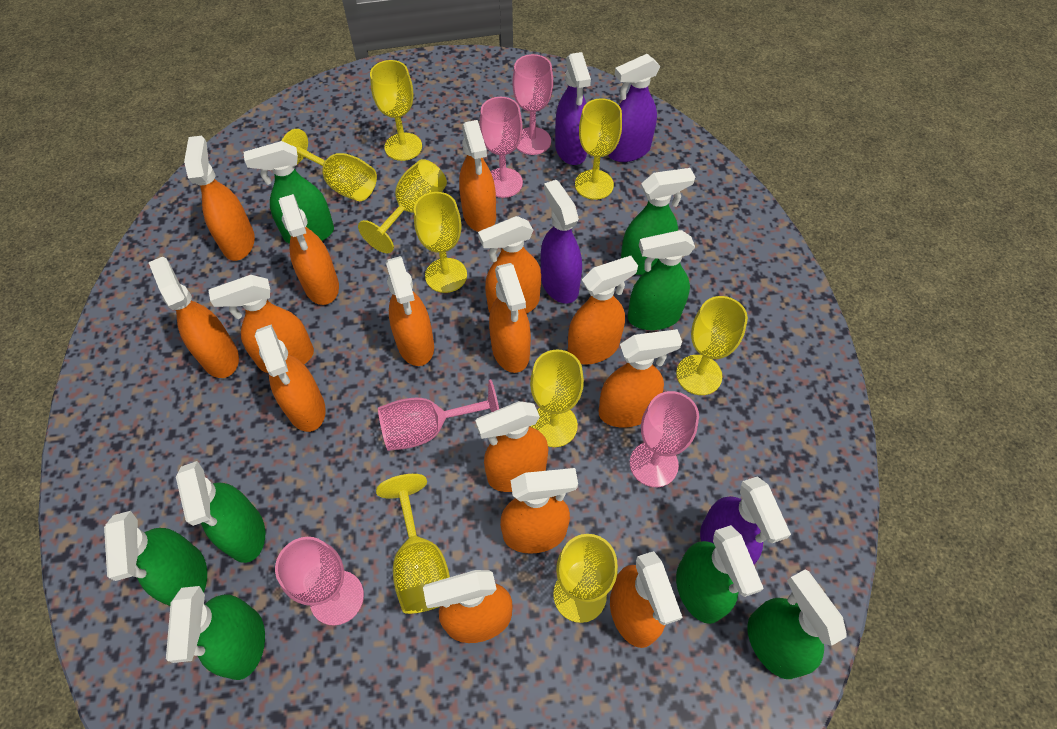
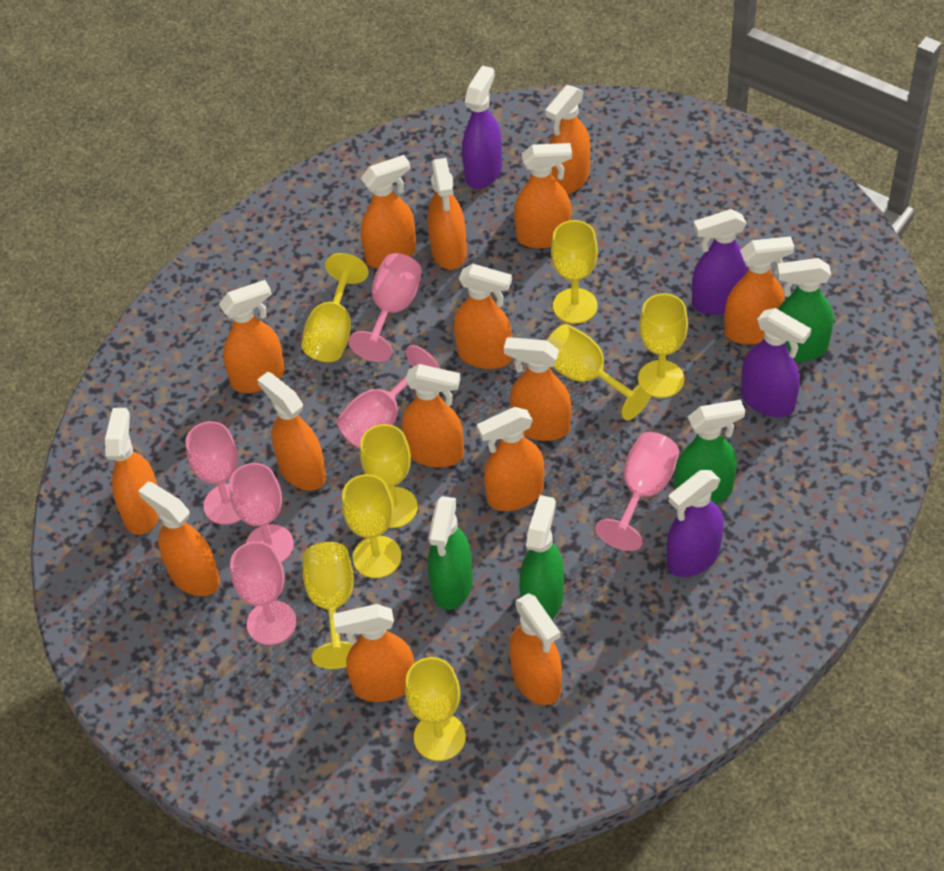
green spray bottle: [104,511,207,606] [166,586,265,680] [176,461,265,563] [244,141,334,244] [621,168,695,275] [628,230,695,330] [676,525,764,624] [747,569,846,679] = 8 -> [428,496,473,610] [519,495,564,619] [674,399,745,504] [777,258,833,362] = 4
pink goblet: [275,537,364,626] [378,379,499,451] [480,97,523,198] [512,54,553,155] [630,391,699,487] = 5 -> [186,421,241,525] [229,463,294,563] [230,541,297,645] [336,345,441,449] [348,253,422,362] [595,432,679,551] = 6
yellow goblet: [282,129,377,201] [358,159,447,254] [370,60,422,161] [376,474,450,614] [414,192,467,293] [530,350,584,447] [553,534,618,623] [575,98,622,200] [676,296,748,395] = 9 -> [301,253,369,362] [303,542,354,669] [342,474,402,578] [360,424,418,528] [405,657,466,761] [547,324,654,420] [551,220,598,324] [638,293,688,398] = 8

